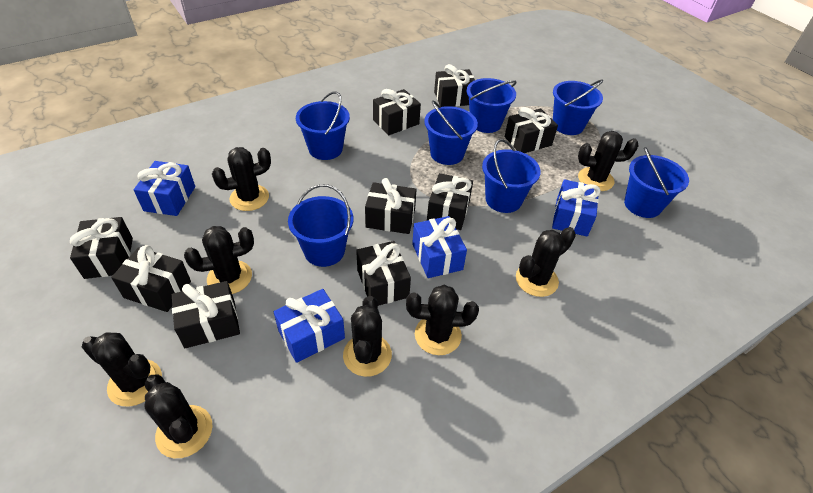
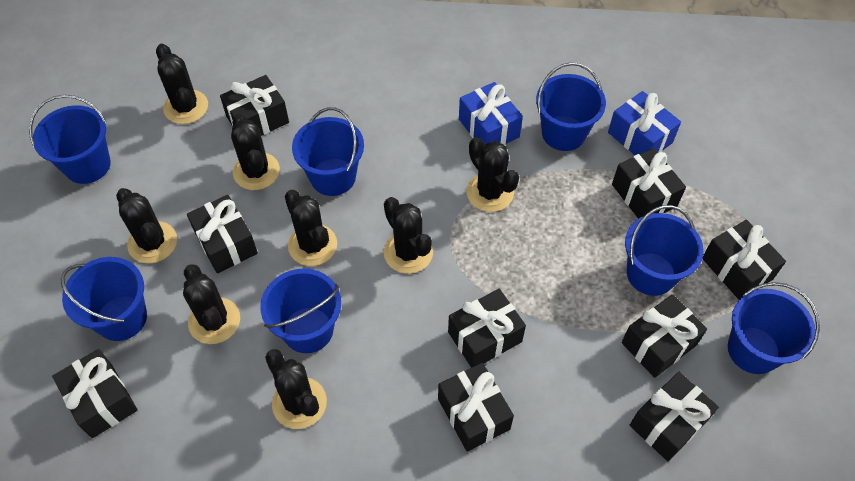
blue gift: [134,161,195,216] [273,289,345,363] [412,216,467,278] [552,179,601,237] = 4 -> [459,82,523,146] [608,91,681,155] = 2

